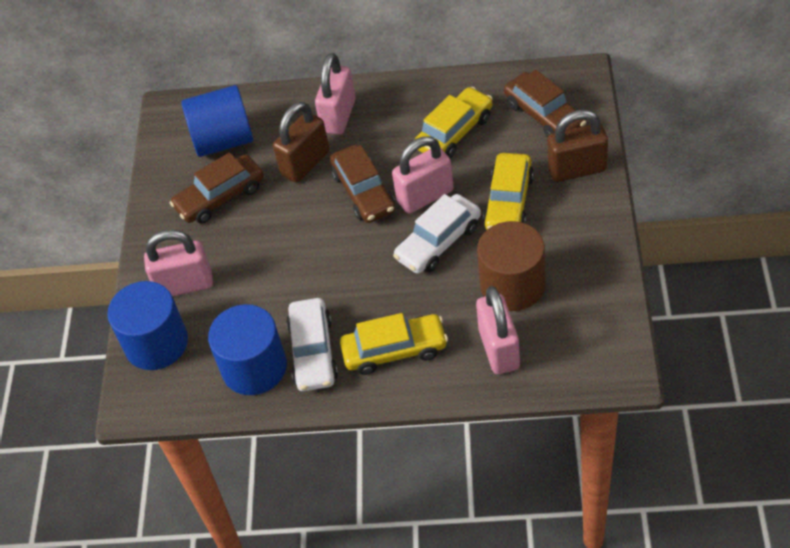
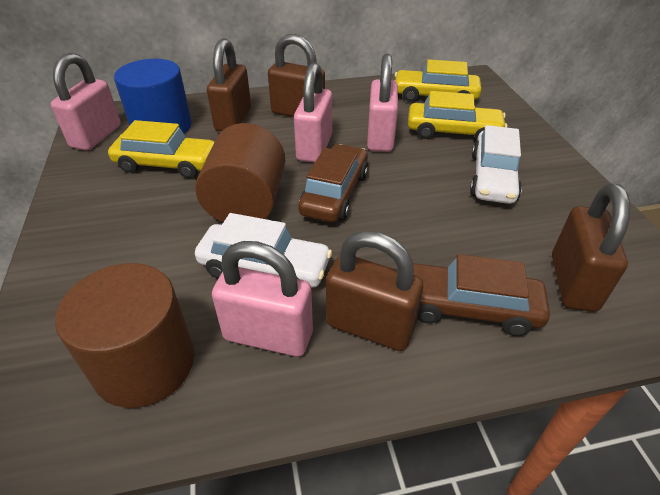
blue cylinder: [107,281,188,370] [181,85,253,157] [208,304,287,395] = 3 -> [114,59,192,134] = 1
brown car: [170,152,264,224] [330,145,395,223] [504,70,586,138] = 3 -> [298,144,369,222] [413,254,550,336] = 2
brown cylinder: [477,221,545,311] = 1 -> [55,263,194,408] [195,123,285,222] = 2
brown padlock: [273,102,329,183] [548,110,608,182] = 2 -> [207,38,251,131] [268,34,325,117] [326,231,423,351] [552,183,630,312] = 4

